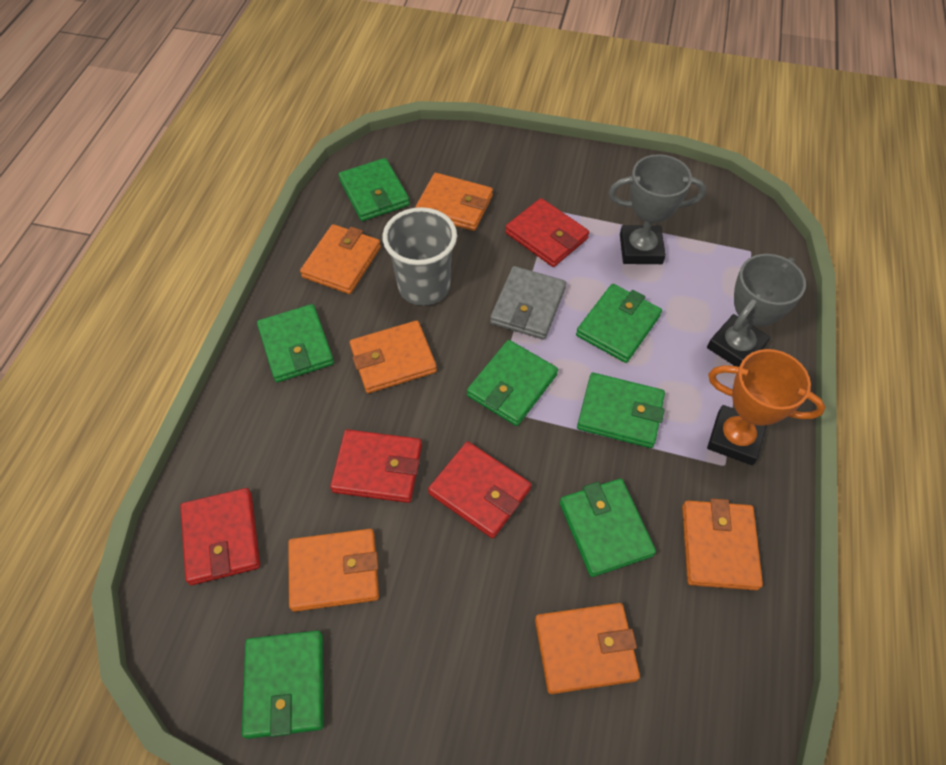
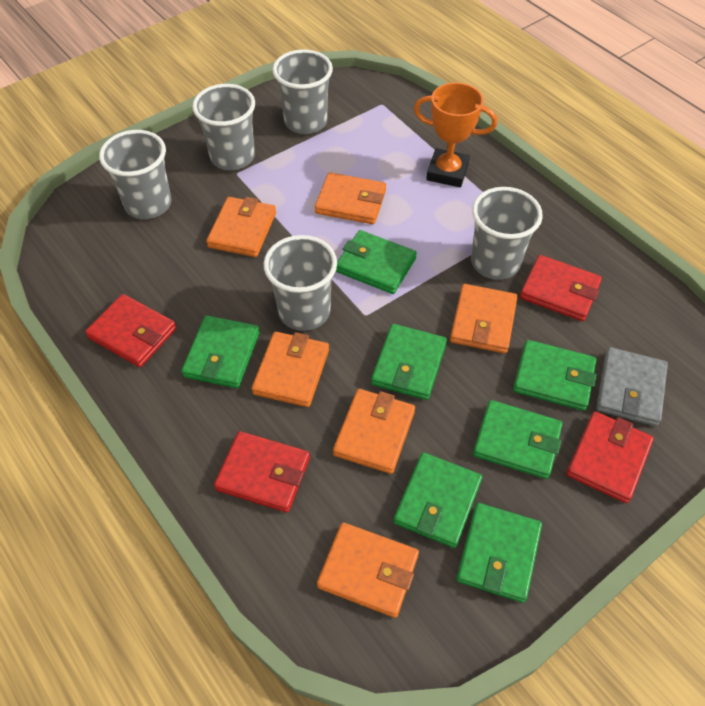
grey cup: [382,207,457,306] = 1 -> [99,130,171,219] [192,84,255,170] [263,235,337,331] [273,50,333,134] [471,187,543,280] = 5
grey trophy: [609,154,706,264] [707,254,806,367] = 2 -> none = 0

